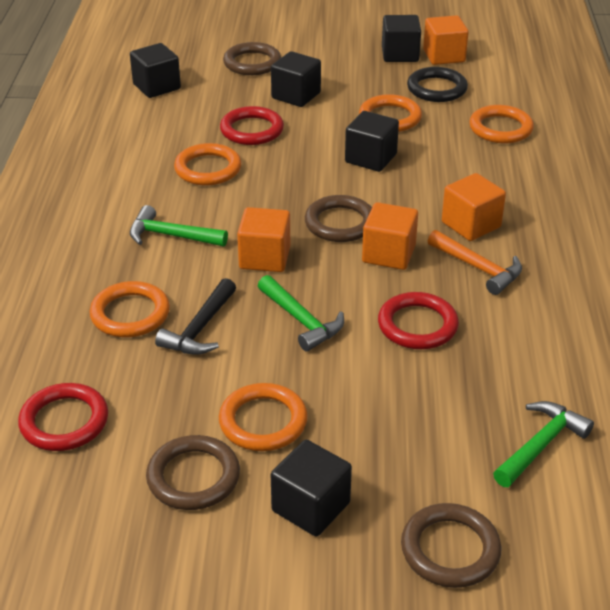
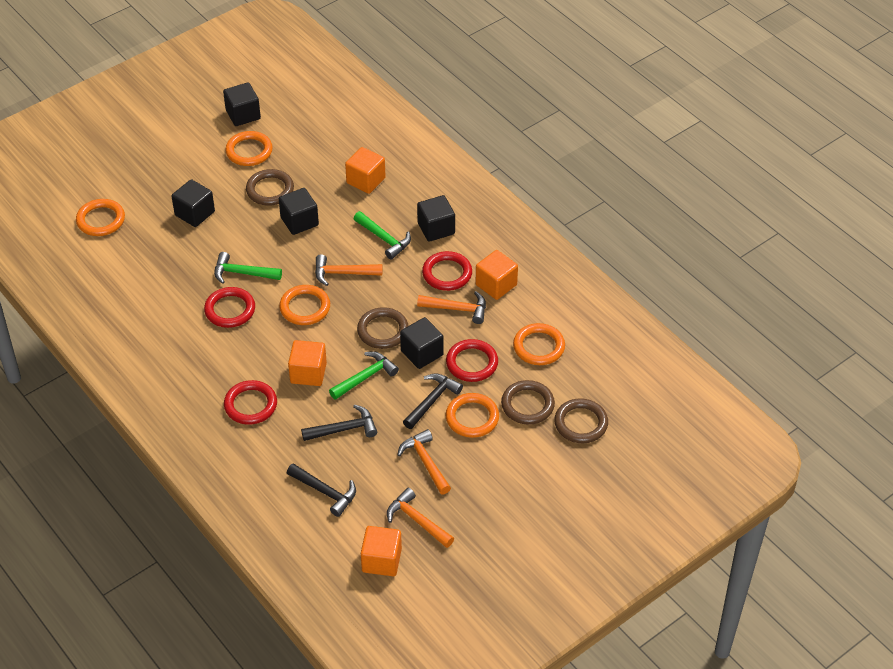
black hammer: [155,278,236,355] = 1 -> [287,463,356,517] [301,404,377,441] [403,373,463,429] = 3
black ring: [407,67,468,102] = 1 -> none = 0
orange hammer: [428,230,522,295] = 1 -> [315,254,382,286] [387,488,454,548] [398,429,451,494] [417,291,486,324] = 4
red ring: [18,383,108,451] [220,106,284,145] [378,292,459,349] = 3 -> [204,287,255,328] [224,380,277,425] [422,251,472,291] [446,339,498,382] = 4

